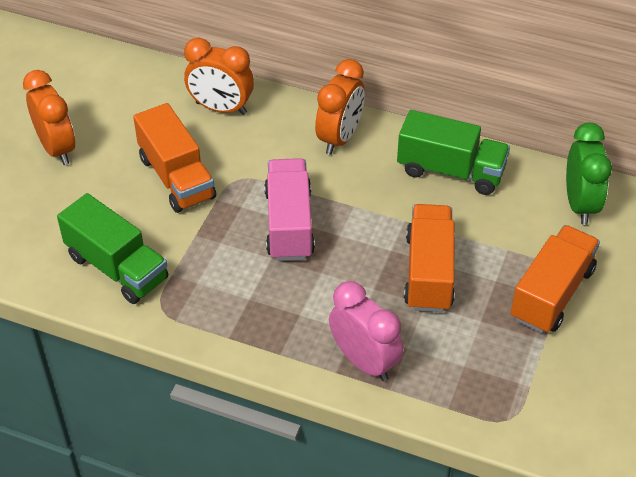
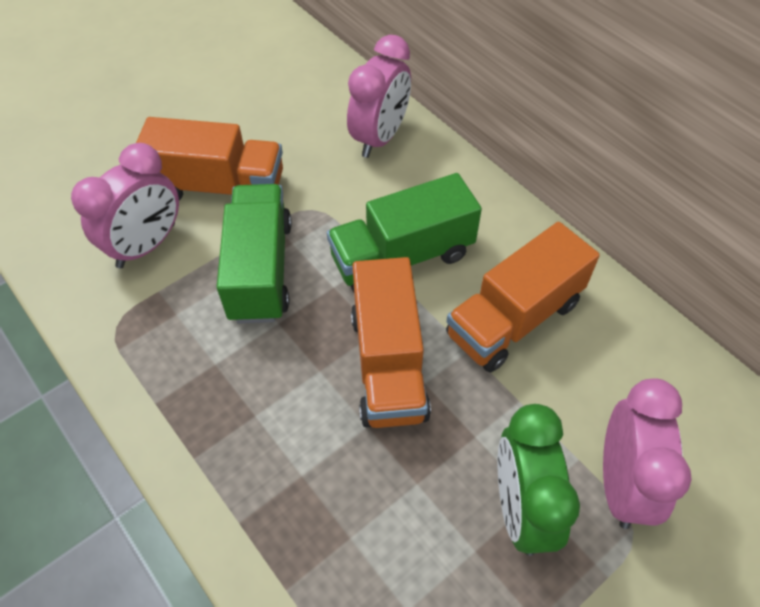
orange clock: [23,70,75,165] [184,38,254,115] [315,59,365,155] = 3 -> none = 0
pink clock: [329,281,403,381] = 1 -> [71,143,179,268] [347,35,411,158] [603,378,692,529] = 3
pink truck: [264,158,315,261] = 1 -> none = 0

